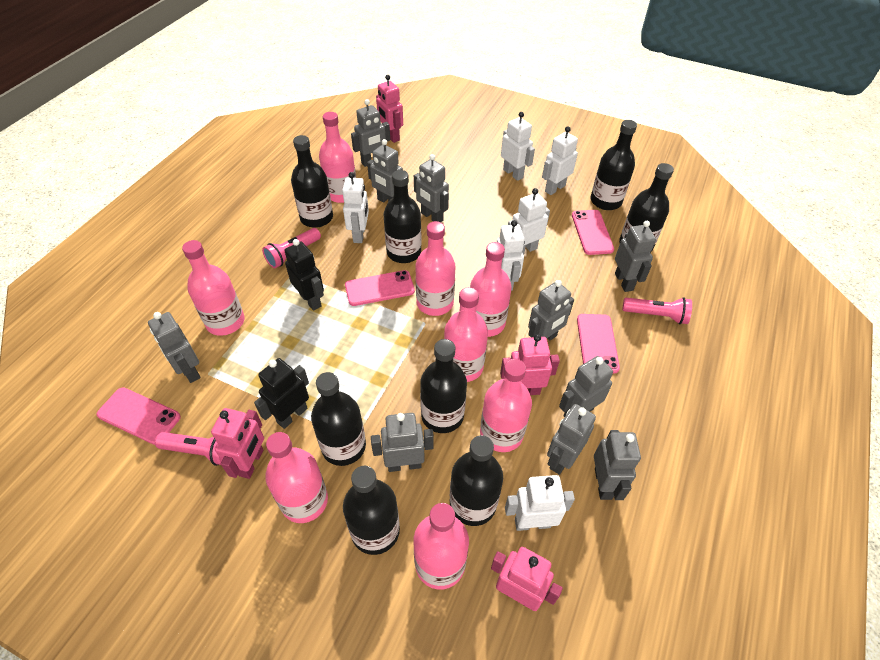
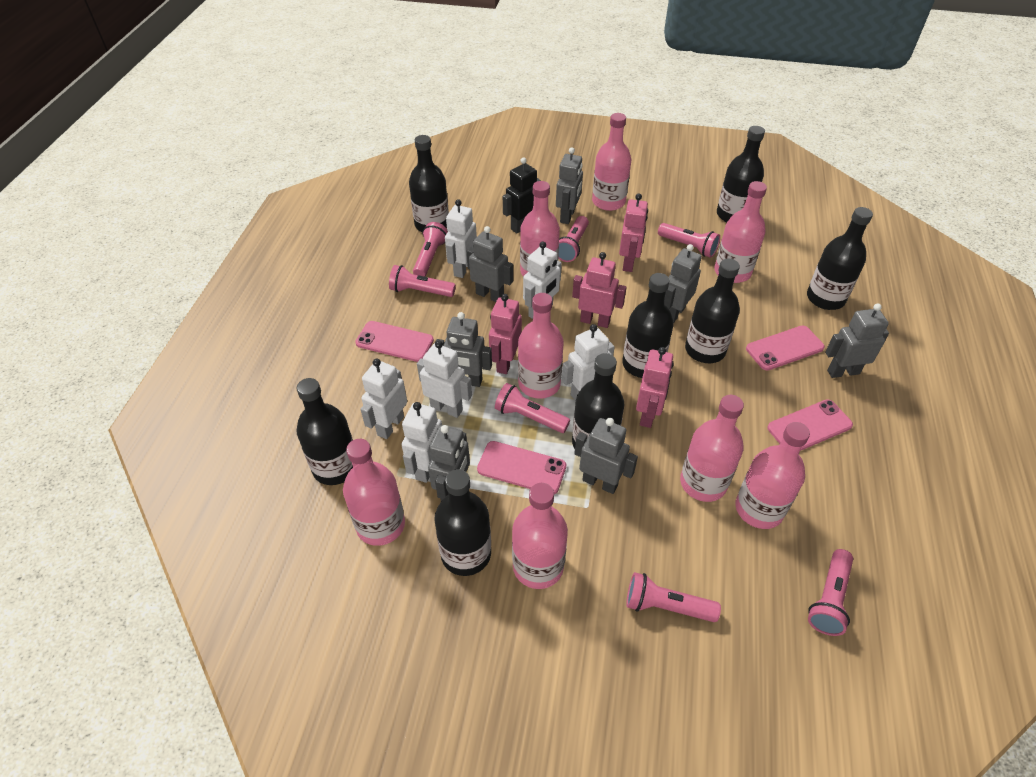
black robot: [254,358,309,429] [284,239,324,311] = 2 -> [503,157,541,233] = 1
grey robot: [148,312,201,383] [351,99,390,167] [367,139,403,203] [371,413,434,472] [414,154,449,222] [528,280,574,340] [547,404,596,475] [559,356,613,417] [594,430,641,500] [615,221,656,292] = 10 -> [428,425,470,501] [436,312,492,387] [467,226,513,302] [556,147,583,224] [574,418,638,494] [664,244,702,323] [825,303,889,378] = 7
pink flashlight: [155,432,221,466] [262,228,321,268] [623,297,692,324] = 3 -> [389,265,456,297] [413,222,448,277] [495,383,570,433] [558,216,589,262] [626,572,721,622] [658,223,720,258] [808,549,853,636] = 7

